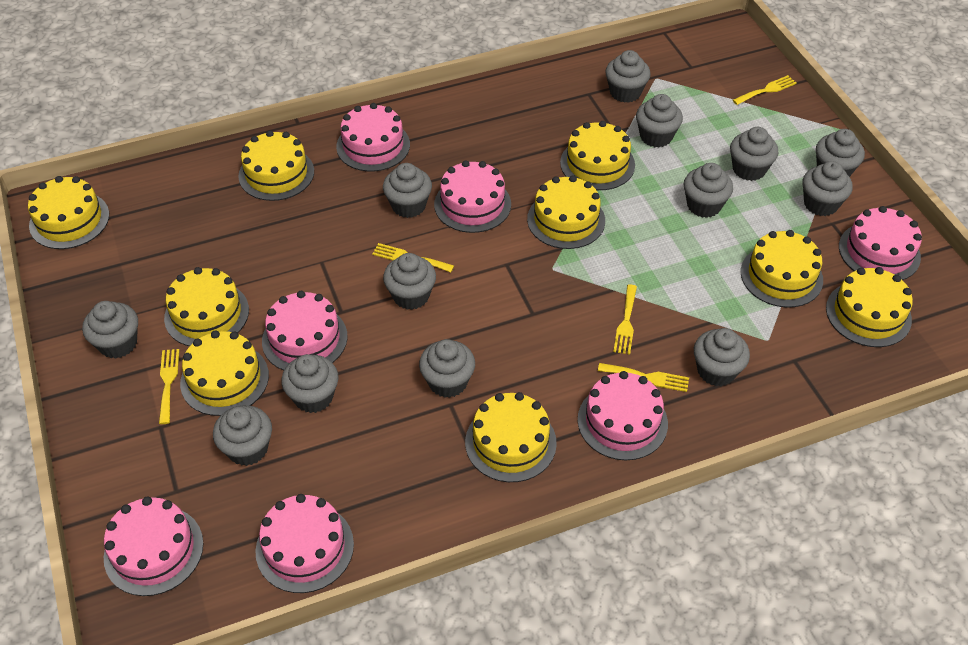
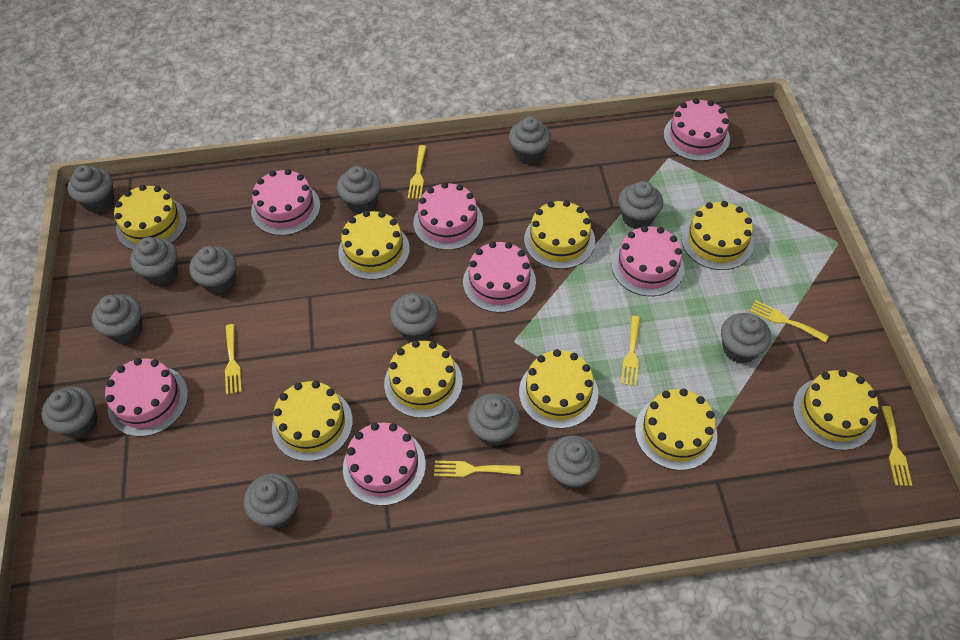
yellow fork: [159,349,179,424] [372,243,454,272] [598,363,689,392] [613,284,637,355] [733,75,797,105] = 5 -> [225,324,242,395] [408,145,427,199] [434,461,521,477] [621,316,640,386] [750,300,829,343] [881,406,912,486] = 6

